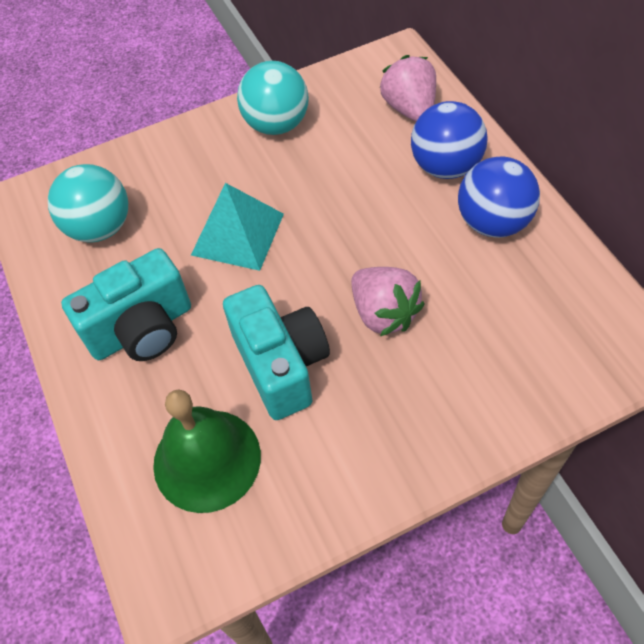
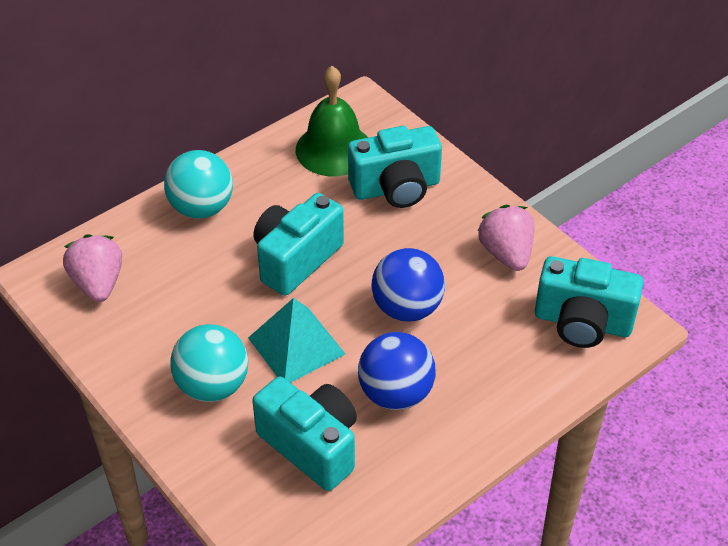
turquoise camera: [61,248,191,361] [223,285,330,420] = 2 -> [252,376,357,491] [254,193,344,296] [348,126,442,208] [535,256,644,348] = 4

